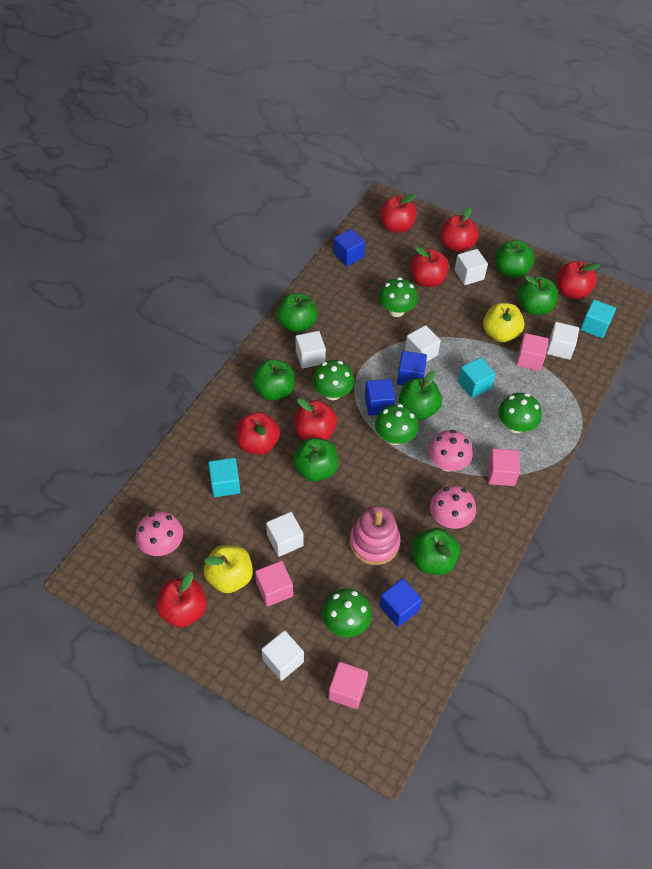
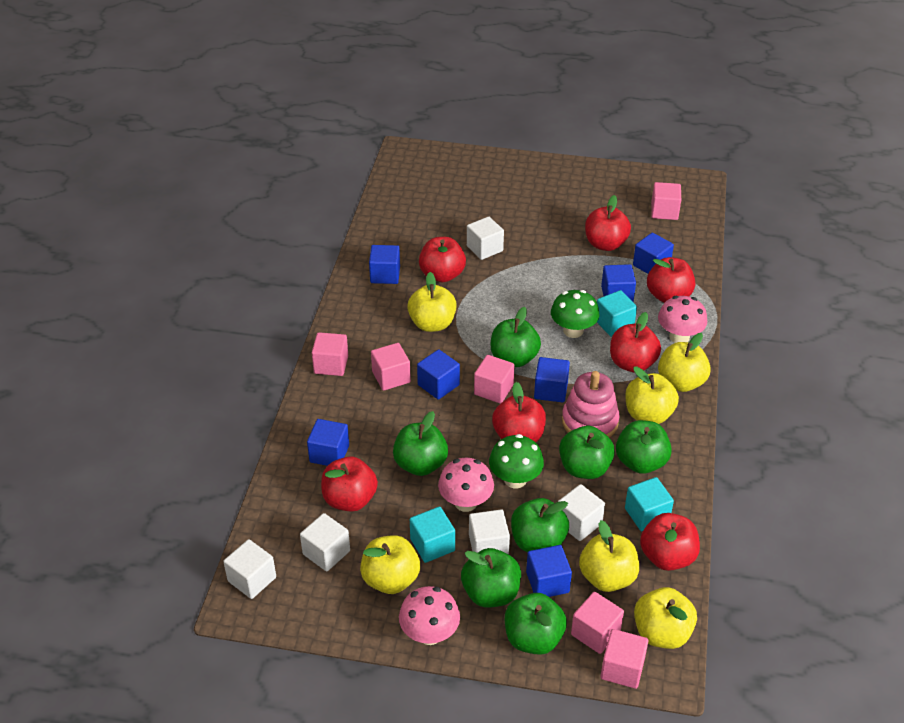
blue cube: [333,229,365,266] [365,379,396,416] [379,578,422,627] [397,351,427,386] = 4 -> [307,419,349,466] [369,245,400,284] [417,349,460,400] [526,545,572,597] [534,357,570,403] [601,264,636,302] [633,233,674,274] = 7
green mushroom: [312,360,354,400] [322,589,372,637] [375,404,419,445] [379,277,418,317] [498,393,542,433] = 5 -> [489,434,544,488] [551,290,599,338] = 2
pink cube: [255,561,293,607] [328,662,368,709] [488,448,520,486] [516,333,549,371] = 4 -> [312,332,348,376] [371,343,411,391] [474,355,515,404] [571,592,624,654] [601,629,648,689] [651,182,681,220] = 6
white cube: [261,630,304,681] [266,512,303,557] [296,331,326,369] [405,325,441,362] [454,249,488,285] [546,322,579,360] = 6 -> [223,539,276,599] [300,513,350,571] [467,217,504,260] [469,510,510,555] [558,484,605,541] = 5
yellow apple: [204,545,253,593] [483,303,524,342] = 2 -> [360,535,420,594] [407,272,457,332] [579,520,639,592] [625,366,679,424] [634,587,697,649] [658,333,711,392] = 6

